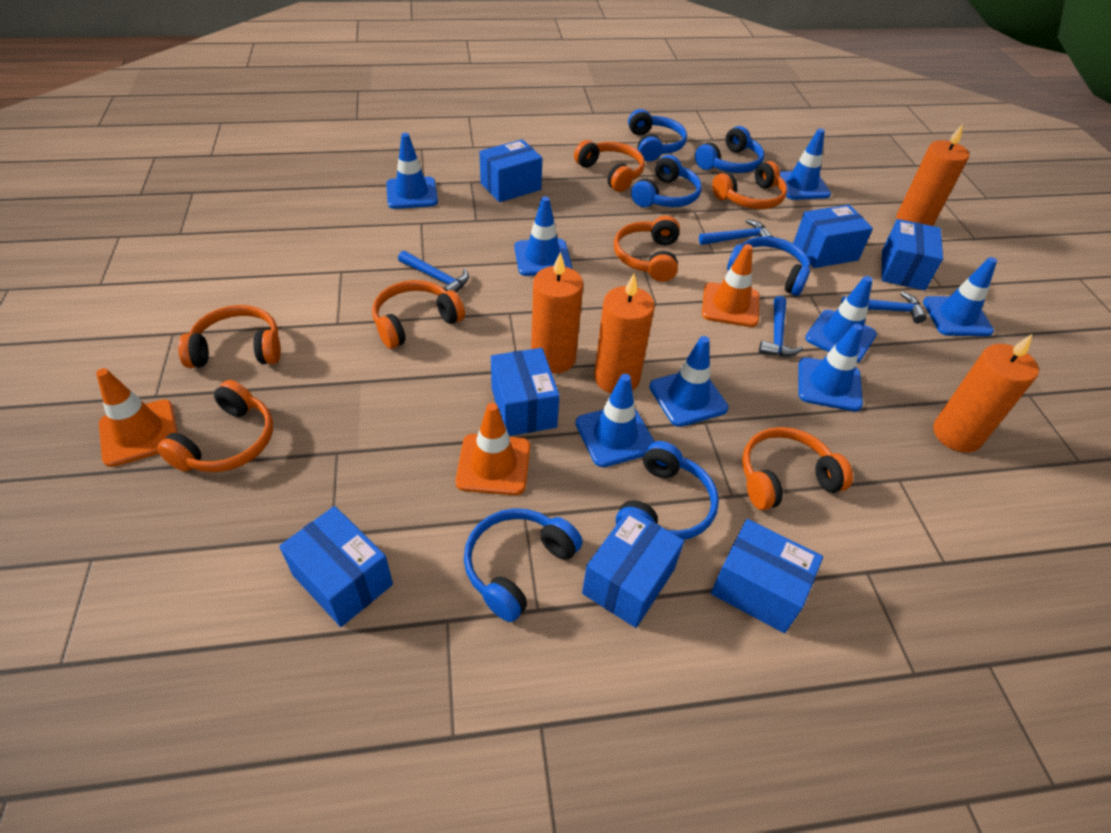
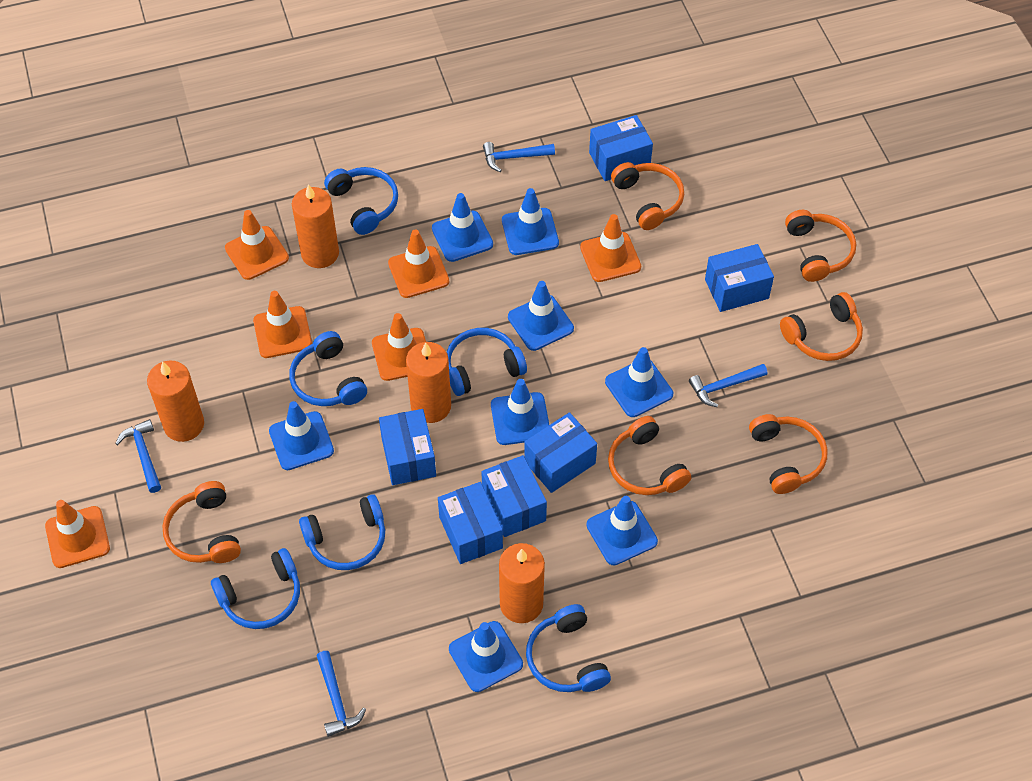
blue box: [279,506,393,627] [480,139,542,202] [491,348,560,436] [582,509,684,628] [711,519,823,633] [793,205,873,268] [882,219,943,290] = 7 -> [379,409,436,485] [438,482,503,564] [481,455,547,537] [524,412,597,493] [589,115,653,181] [705,244,774,312] = 6
orange headphones: [157,380,273,472] [178,305,281,368] [372,280,465,349] [574,140,645,192] [614,216,680,282] [712,161,787,209] [742,427,853,510] = 7 -> [162,481,241,563] [608,416,691,495] [611,162,684,230] [749,414,828,494] [780,292,863,361] [785,210,856,282] = 6
orange traffic cone: [96,368,178,467] [456,403,530,495] [702,244,759,327] = 3 -> [45,500,110,568] [225,210,289,280] [253,291,312,358] [372,313,426,381] [388,229,449,298] [580,214,641,282] = 6

